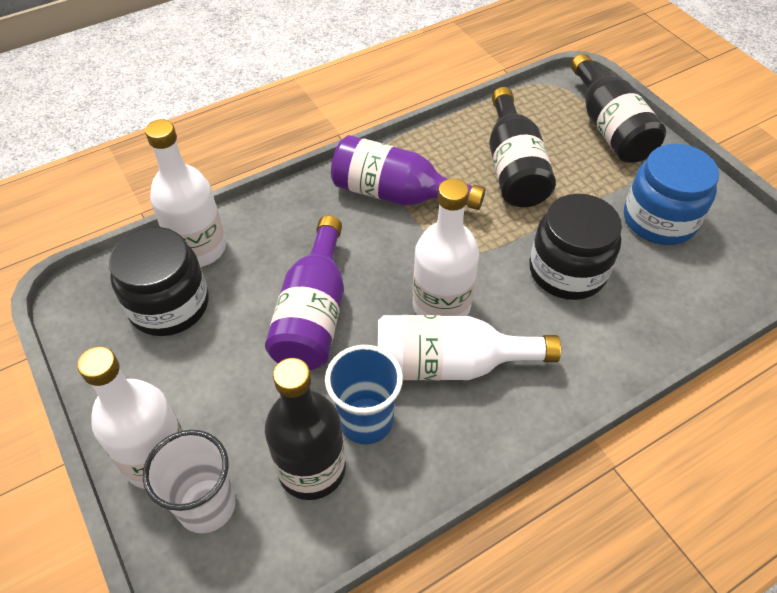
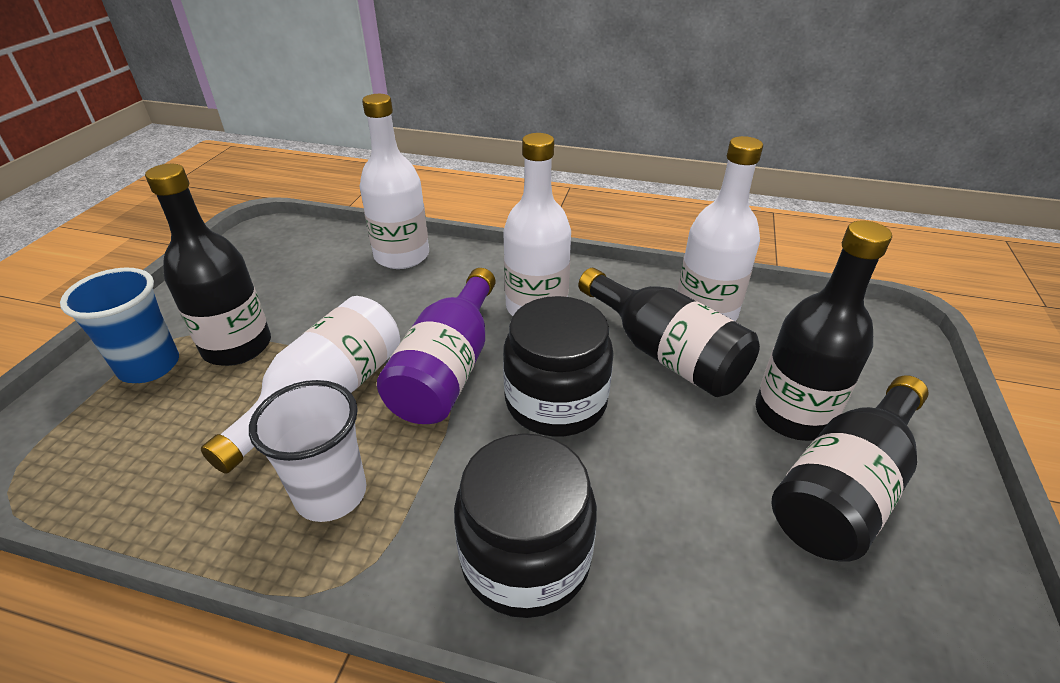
black bottle: [265,358,346,500] [489,87,556,207] [571,54,666,163] = 3 -> [145,164,271,366] [578,268,760,397] [755,220,892,441] [771,375,929,562] = 4
blue jar: [624,144,719,245] = 1 -> none = 0
purple bottle: [265,216,344,370] [331,135,485,210] = 2 -> [377,268,495,424] = 1

